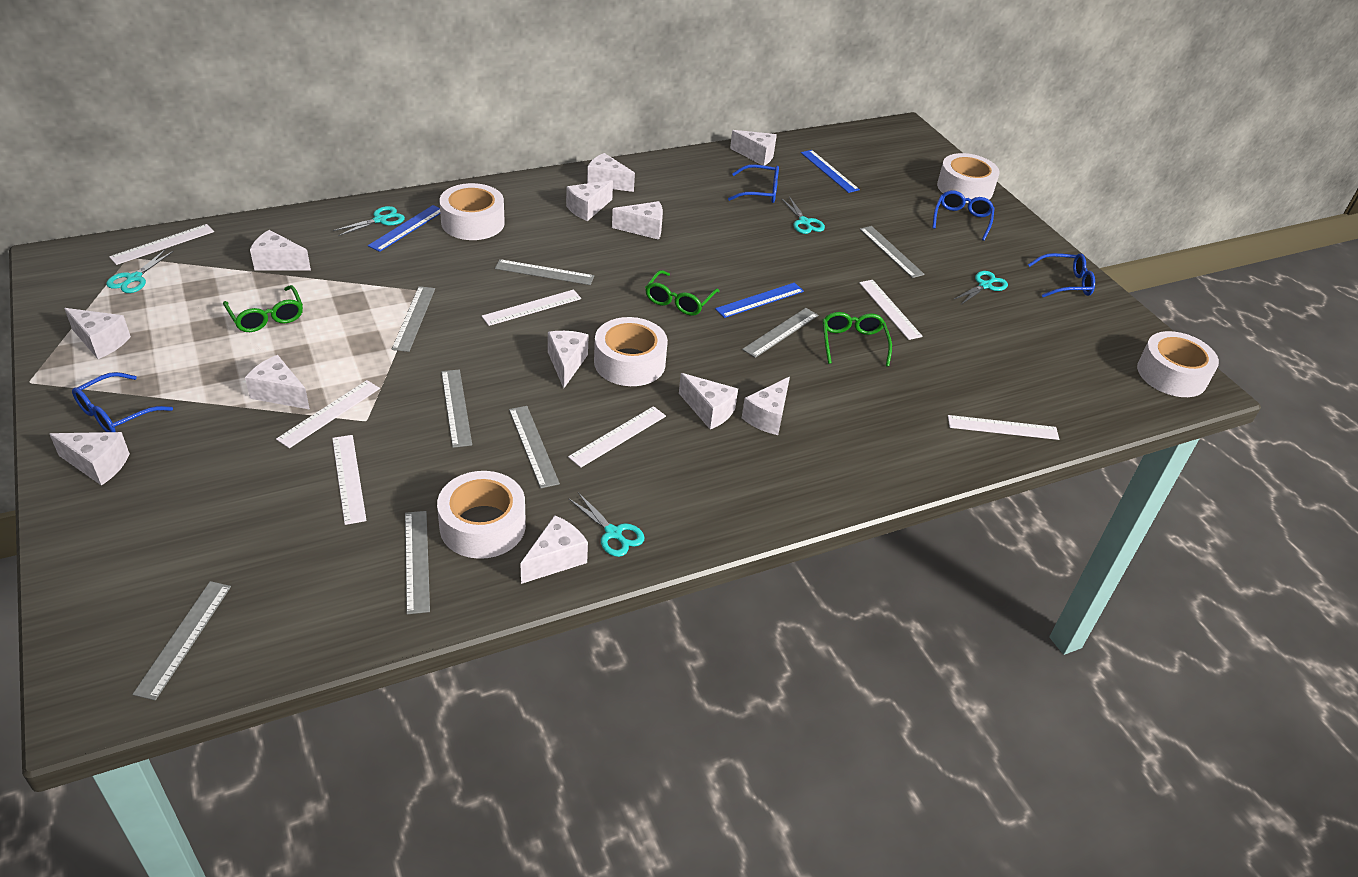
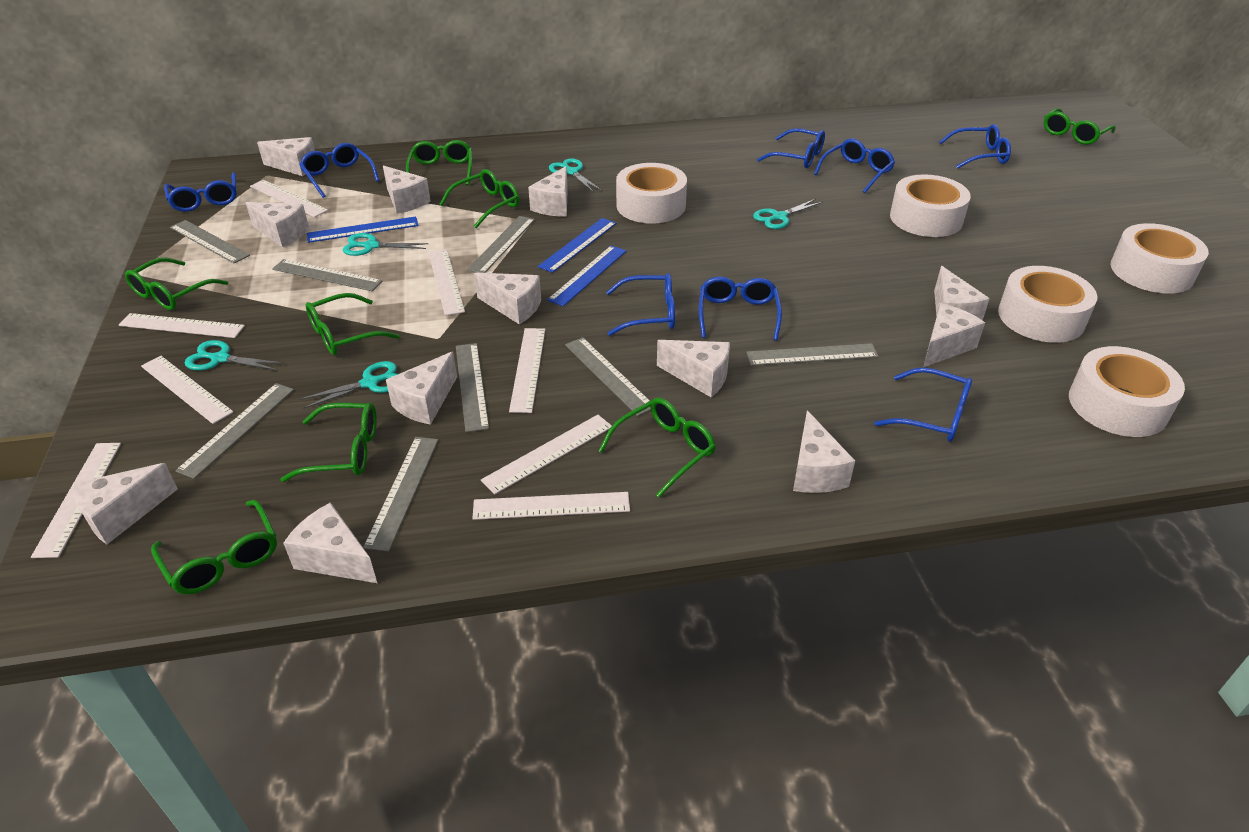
blue glasses: [72,372,173,432] [728,164,779,203] [932,190,994,241] [1028,253,1095,297] = 4 -> [164,173,237,212] [299,143,379,198] [606,273,675,336] [699,277,782,341] [757,128,825,168] [814,139,895,193] [874,367,972,442] [939,124,1011,169] = 8
green glasses: [223,285,303,332] [645,270,720,316] [823,312,892,367] = 3 -> [125,257,228,310] [151,500,277,594] [280,403,377,482] [306,293,400,355] [406,140,472,185] [440,169,519,228] [599,398,716,498] [1044,108,1116,145] = 8
white ruler: [109,224,214,265] [276,380,380,448] [332,435,367,525] [482,289,581,326] [568,406,666,468] [859,280,923,340] [948,415,1059,440] = 7 -> [31,443,121,558] [119,313,245,338] [141,356,233,424] [250,180,328,218] [428,249,465,316] [472,492,630,520] [481,415,612,495] [509,328,545,413] = 8

